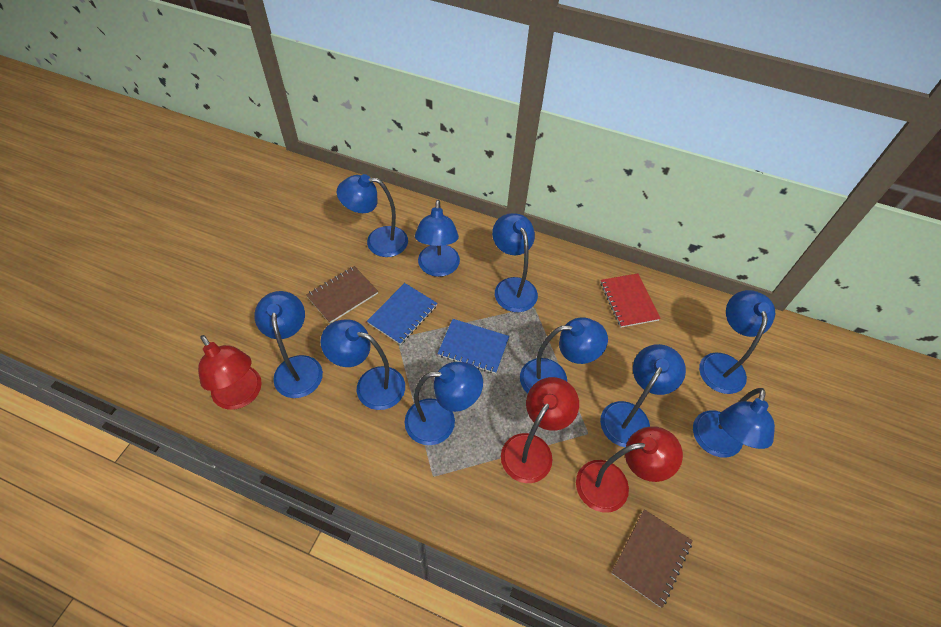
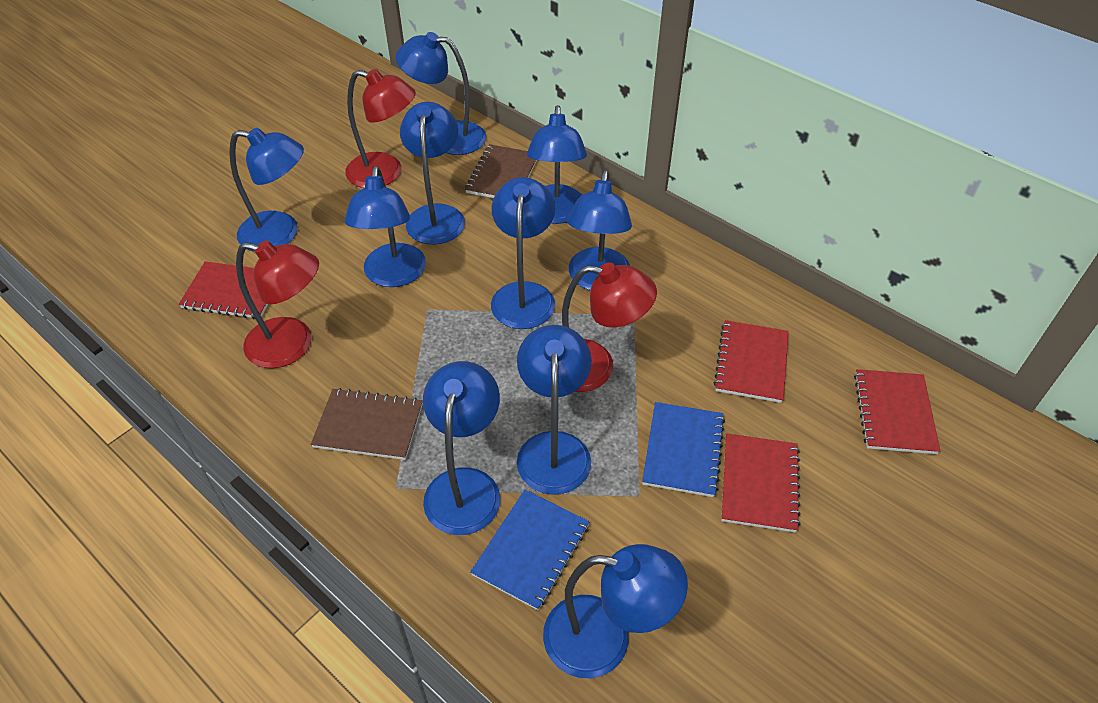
red notebook: [600,273,661,328] = 1 -> [179,261,268,319] [714,320,789,403] [721,434,800,533] [854,369,940,454] = 4

